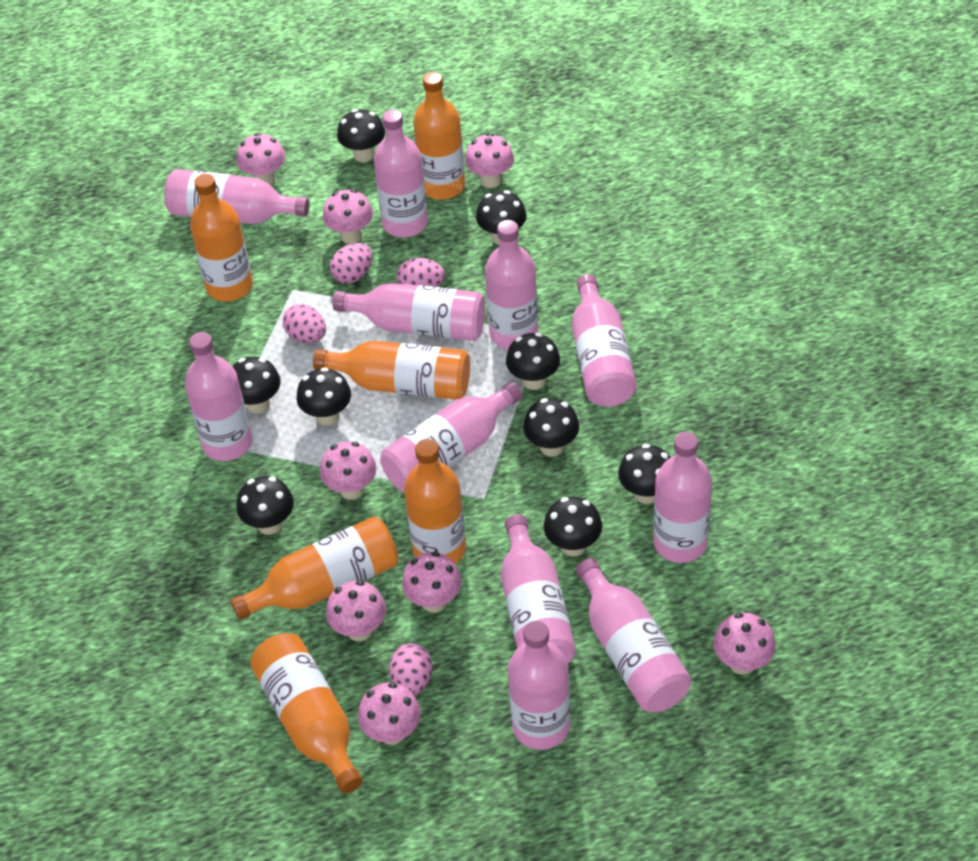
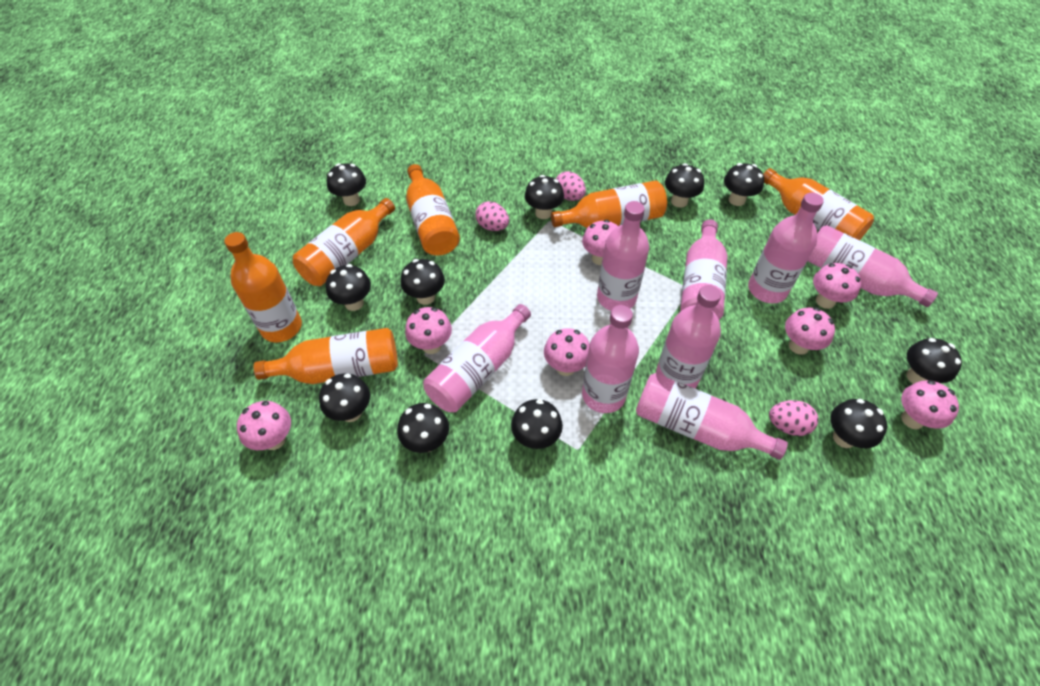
black mushroom: [232,357,280,413] [237,476,294,535] [297,367,351,426] [337,109,385,162] [476,190,526,245] [506,332,560,390] [523,398,579,457] [544,497,602,556] [618,444,671,504] = 9 -> [319,373,370,422] [326,264,371,311] [327,163,366,206] [397,403,449,453] [401,259,445,305] [511,399,563,449] [525,175,564,219] [665,163,704,208] [724,163,764,206] [831,399,887,448] [906,338,962,384] = 11
pink bottle: [164,169,309,224] [185,332,252,461] [332,282,485,341] [374,109,428,238] [380,382,522,493] [485,220,538,349] [501,514,576,663] [508,620,570,750] [571,274,637,407] [576,558,691,712] [653,432,712,563] = 11 -> [423,304,531,412] [582,305,639,413] [597,201,649,311] [636,373,788,460] [656,285,721,388] [680,220,727,320] [748,192,824,303] [807,225,938,307] = 8
pink egg: [283,304,326,343] [330,243,372,284] [389,643,432,696] [397,258,445,287] = 4 -> [475,201,509,231] [556,171,586,201] [769,400,818,436] = 3
pink mushroom: [237,133,285,185] [320,441,376,500] [323,189,373,244] [326,580,386,641] [358,682,421,745] [402,552,462,613] [465,133,514,188] [713,613,776,675] = 8 -> [237,401,291,450] [405,307,452,354] [544,328,590,376] [582,220,618,265] [785,307,835,355] [813,263,861,309] [901,380,959,429] = 7

